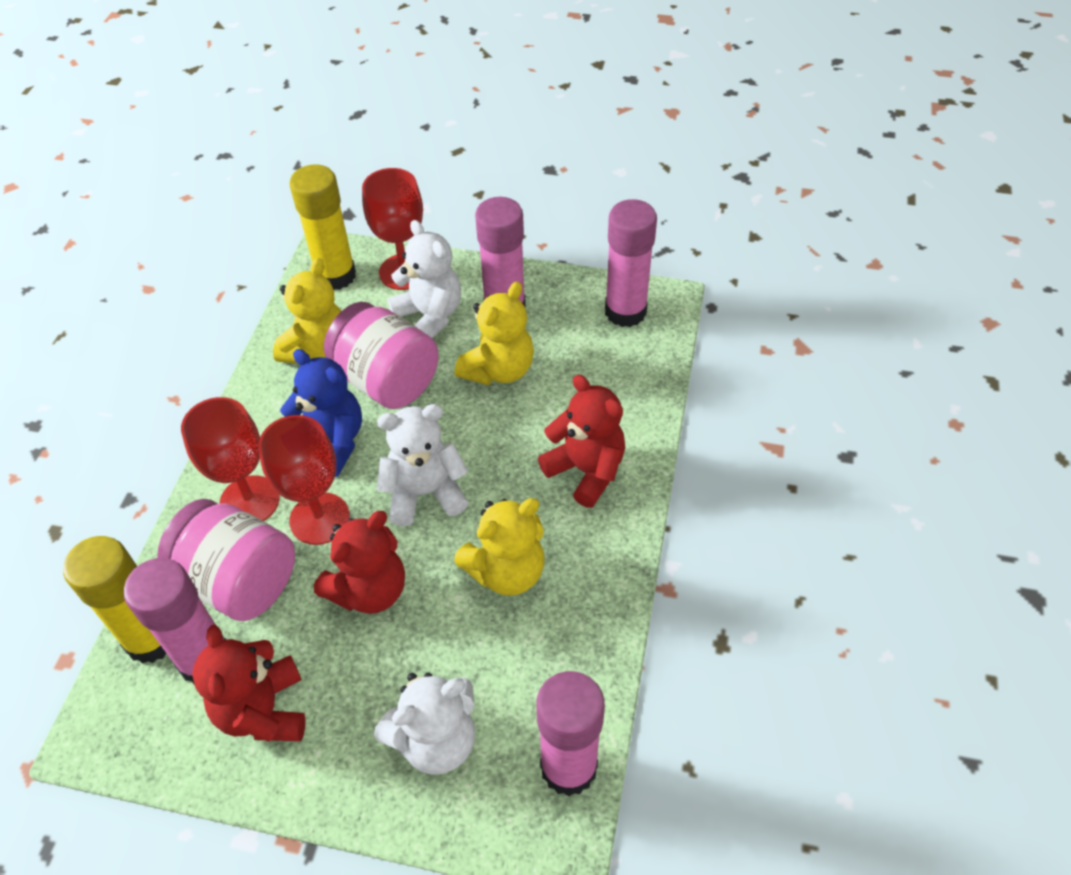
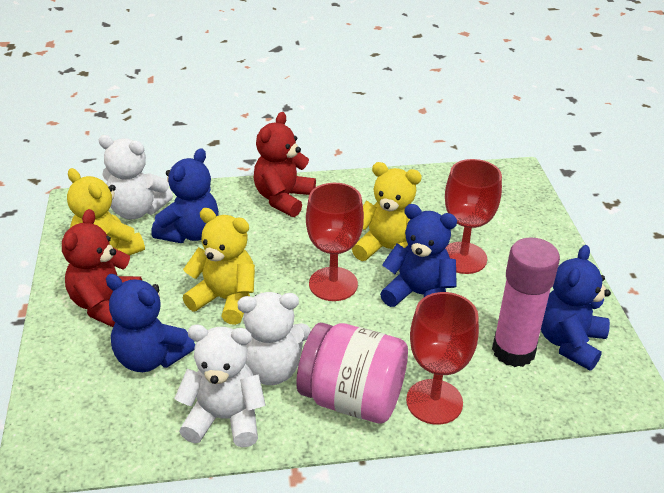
blue teddy bear: [280,349,362,477] = 1 -> [106,274,195,372] [151,148,219,243] [380,204,457,307] [541,245,611,370] = 4
pink glue stick: [124,558,226,684] [475,197,526,307] [537,671,605,796] [605,199,657,327] = 4 -> [492,237,560,367] = 1
pink jar: [157,499,295,621] [324,302,439,409] = 2 -> [296,323,408,423] = 1
red teddy bear: [192,625,305,742] [314,511,405,614] [538,375,625,508] = 3 -> [62,209,142,327] [253,112,316,217] = 2
yellow glue stick: [63,536,167,664] [290,164,356,290] = 2 -> none = 0

